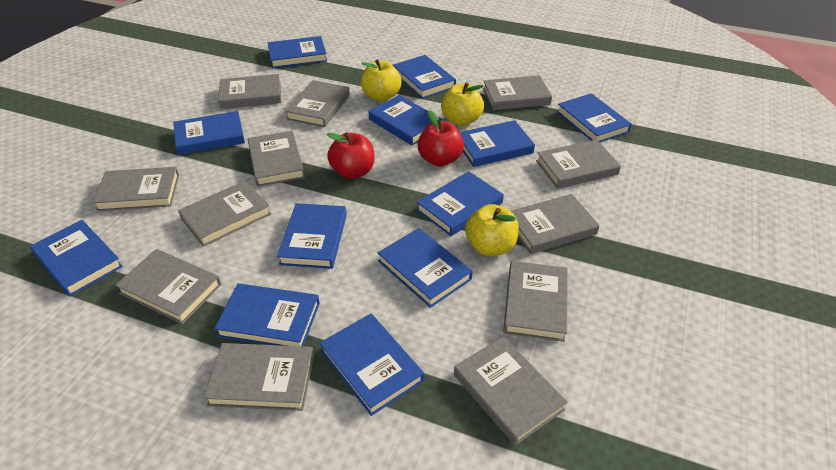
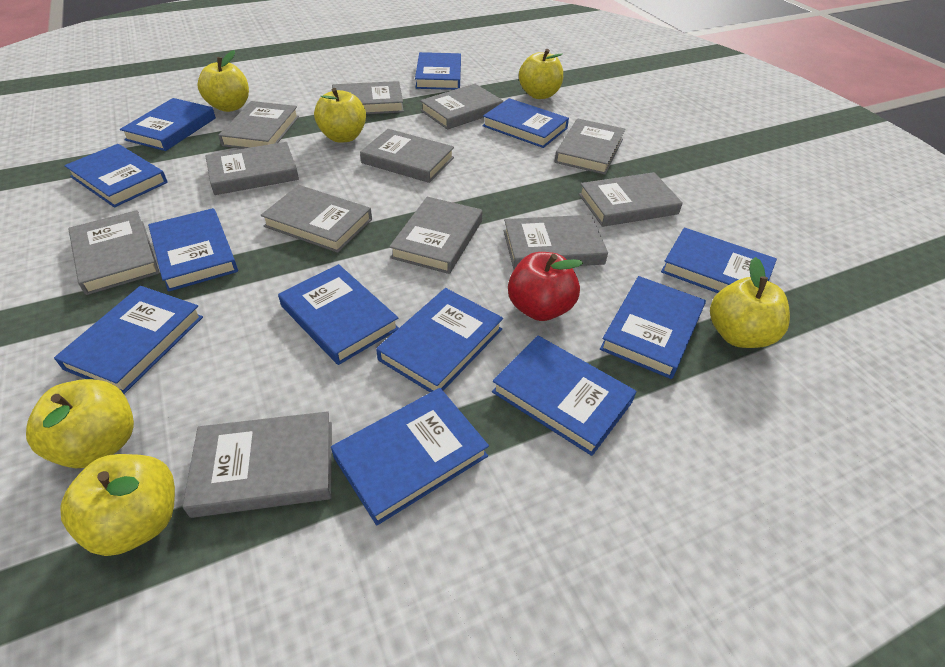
red apple: [327,132,374,179] [417,110,464,167] = 2 -> [508,252,583,321] = 1
yellow apple: [361,59,401,101] [441,82,484,126] [465,204,519,256] = 3 -> [26,379,134,468] [60,454,175,556] [198,50,249,112] [314,88,366,143] [519,49,563,99] [710,257,790,348] = 6

